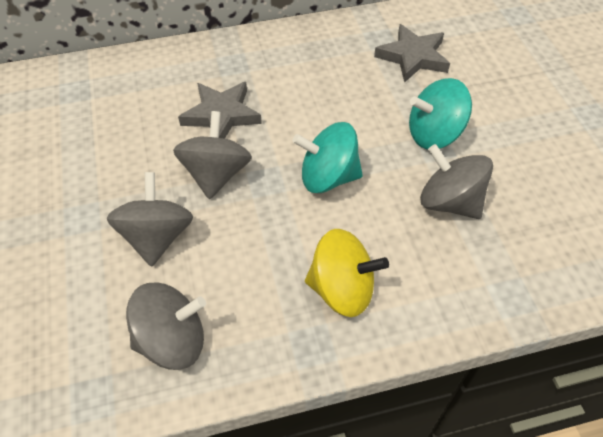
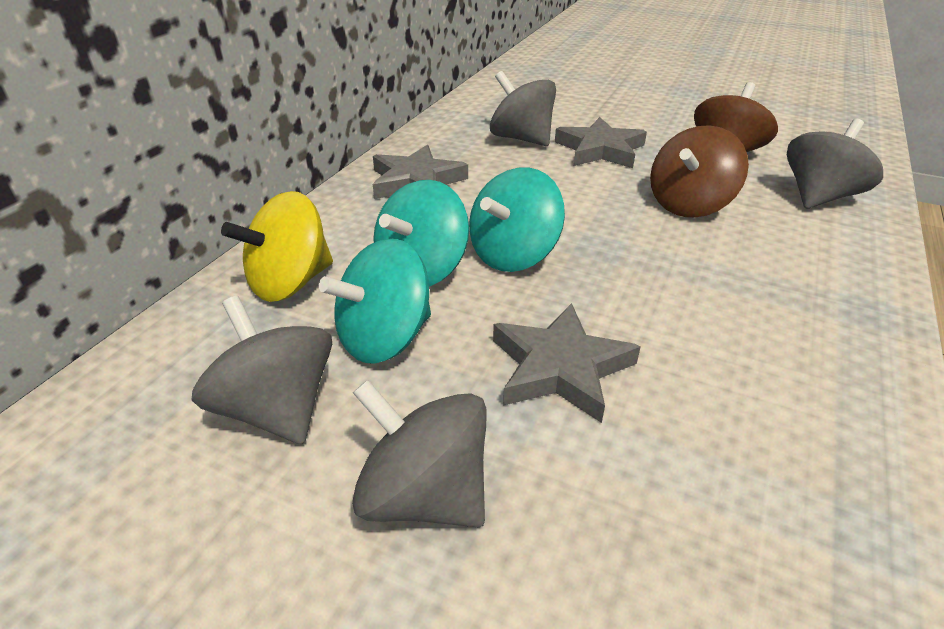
brown spinning top: none = 0 -> [650,125,749,217] [694,82,778,152] = 2
grey star: [178,82,262,139] [374,24,450,83] = 2 -> [373,145,468,199] [493,303,640,423] [555,117,647,168] = 3
turquoise spinning top: [293,122,363,193] [409,78,472,149] = 2 -> [319,239,431,364] [373,180,469,287] [469,167,565,272] = 3

